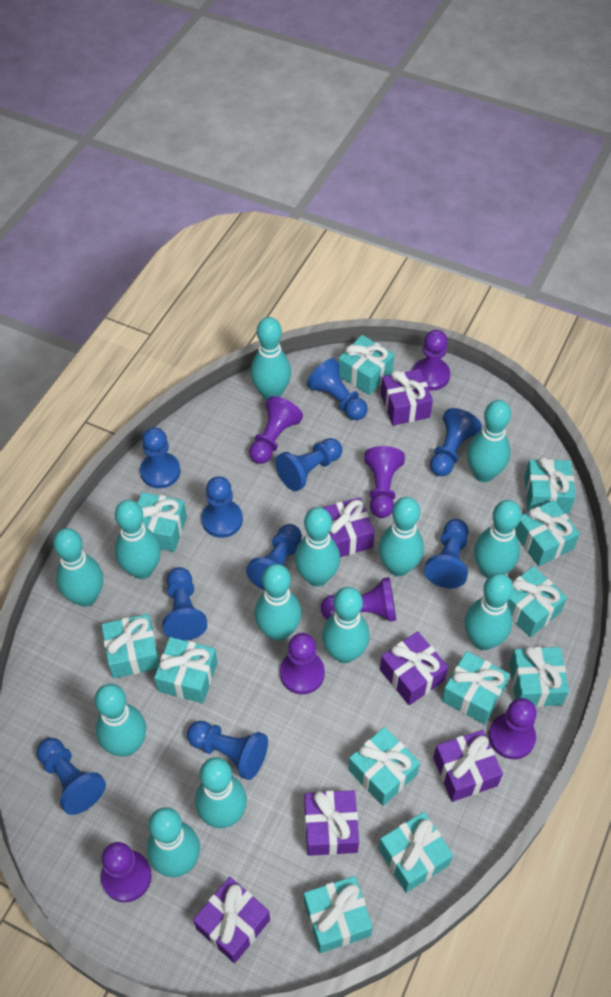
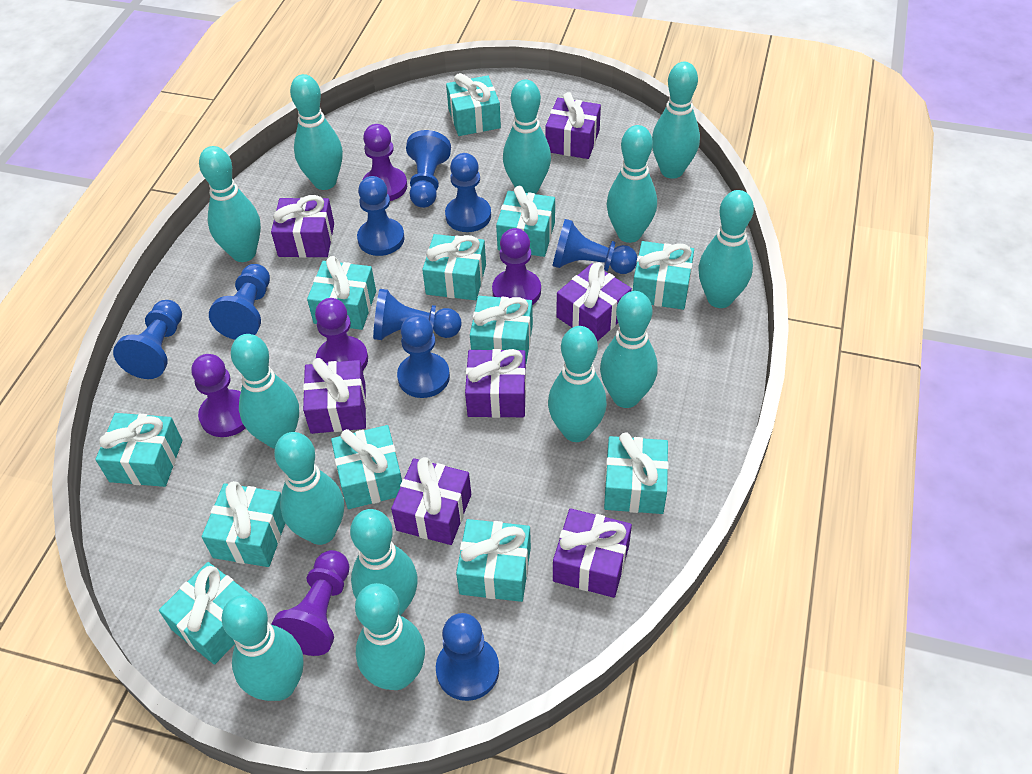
blue pawn: [36,738,106,815] [140,427,181,488] [162,567,208,641] [187,721,268,780] [201,476,243,538] [246,524,302,590] [275,438,342,491] [307,358,368,420] [424,519,469,588] [430,408,482,476] = 10 -> [113,300,182,379] [209,264,270,340] [357,176,405,256] [373,289,462,340] [397,315,450,398] [406,130,451,208] [436,613,499,701] [445,153,491,232] [552,219,637,274] = 9
purple gift: [193,877,270,963] [304,790,359,856] [323,497,375,557] [380,631,448,705] [381,369,433,425] [433,730,503,802] = 6 -> [271,195,334,258] [303,358,367,434] [391,457,471,545] [465,349,526,418] [545,92,601,159] [553,508,632,598] [557,263,632,341] = 7
purple pawn: [101,842,152,902] [249,396,303,464] [280,633,325,694] [321,577,396,622] [364,446,405,518] [413,330,450,390] [489,698,537,759] = 7 -> [191,354,245,437] [271,550,349,656] [315,298,368,370] [363,124,407,201] [492,228,541,305] = 5

